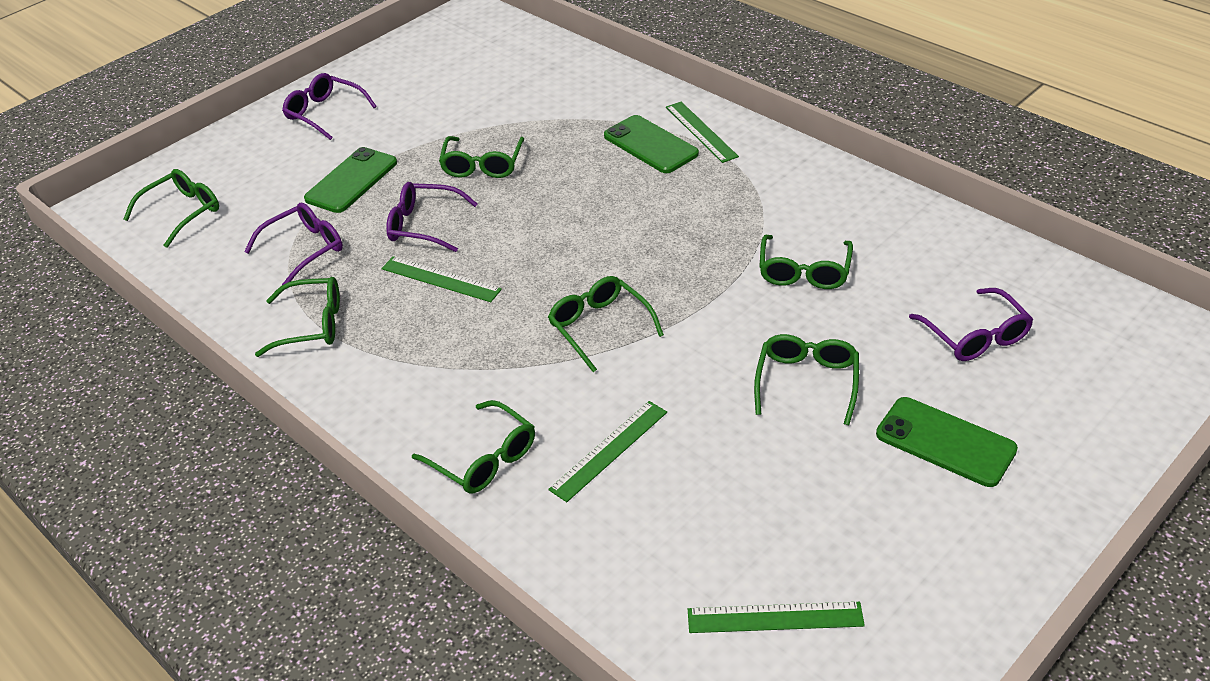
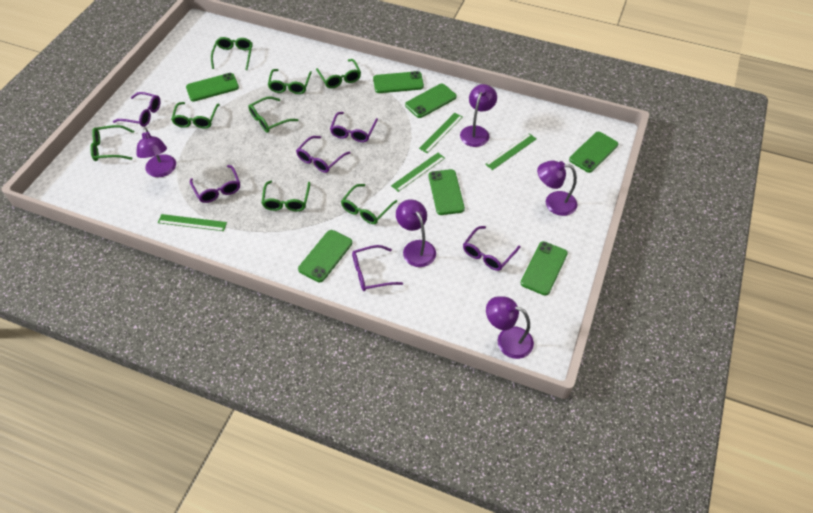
green glasses: [123,169,219,248] [255,277,340,357] [412,400,535,494] [439,136,524,178] [548,276,664,372] [754,334,859,425] [759,235,853,289] = 7 -> [90,125,134,161] [171,102,220,129] [211,37,252,70] [248,97,299,133] [262,181,310,211] [268,69,312,94] [316,59,361,88] [341,184,397,224] = 8
green phone: [304,147,397,213] [604,115,699,173] [876,397,1018,487] = 3 -> [186,73,239,102] [298,230,352,282] [373,71,424,93] [405,84,457,118] [429,169,465,215] [521,241,568,296] [569,132,618,173] = 7
purple glasses: [244,203,343,285] [282,73,377,140] [386,182,478,252] [909,288,1033,361] = 4 -> [113,92,160,127] [190,165,240,203] [296,136,350,173] [330,112,378,142] [352,245,403,291] [463,226,520,271] = 6
purple lamp: none = 0 -> [136,127,176,177] [396,199,436,267] [460,84,497,147] [486,296,534,359] [537,160,577,216] = 5

